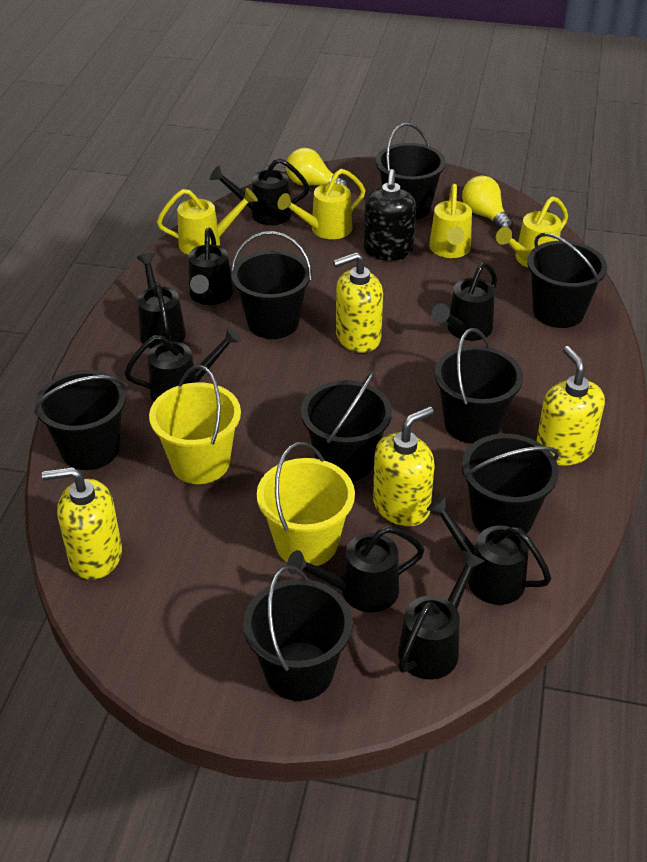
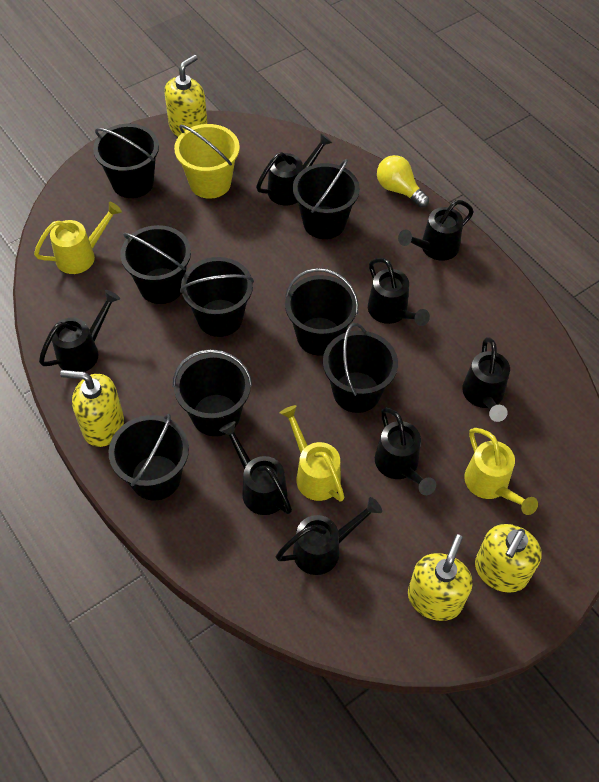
black soap dispenser: [364,169,416,261] = 1 -> none = 0
yellow bucket: [149,365,241,484] [257,442,355,566] = 2 -> [174,124,240,199] = 1
yellow light bulb: [286,148,347,187] [462,175,513,229] = 2 -> [377,155,429,208] = 1
yellow watering can: [157,188,258,255] [278,169,365,239] [429,184,472,258] [496,196,568,267] = 4 -> [34,202,122,274] [280,405,345,501] [464,428,538,515] = 3

